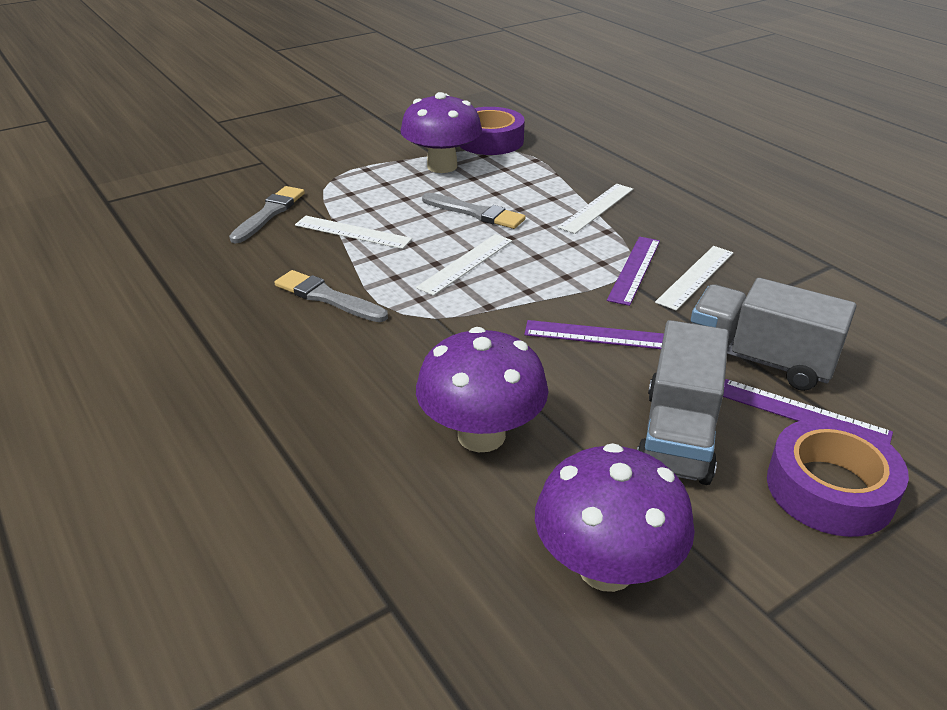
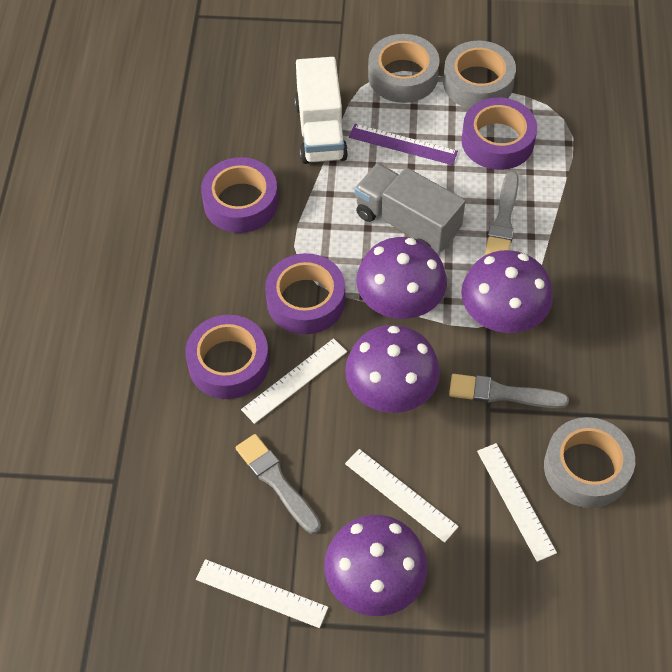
grey tape: none = 0 -> [368,34,440,103] [443,40,516,109] [544,417,635,508] = 3
grey truck: [637,320,729,485] [691,278,856,391] = 2 -> [355,163,465,252] = 1
purple mushroom: [400,92,482,173] [416,327,548,452] [535,443,695,592] = 3 -> [324,515,428,616] [345,325,440,413] [357,237,447,319] [461,250,553,333] = 4
purple ruler: [524,320,664,349] [607,237,660,306] [723,379,893,443] = 3 -> [349,124,458,165] = 1
purple tape: [459,107,525,155] [767,418,909,537] = 2 -> [185,315,269,399] [201,157,278,233] [265,253,345,334] [461,97,537,170] = 4
white truck: none = 0 -> [295,57,348,164] = 1

